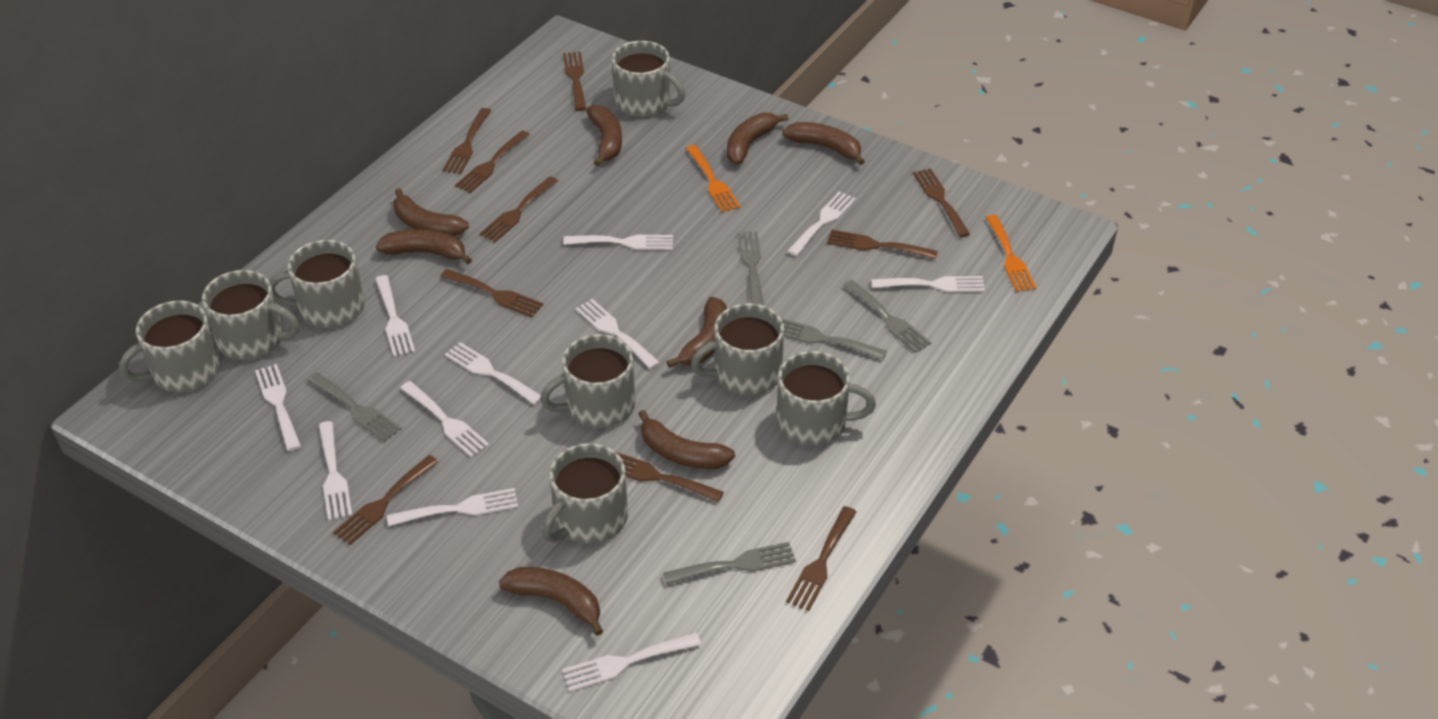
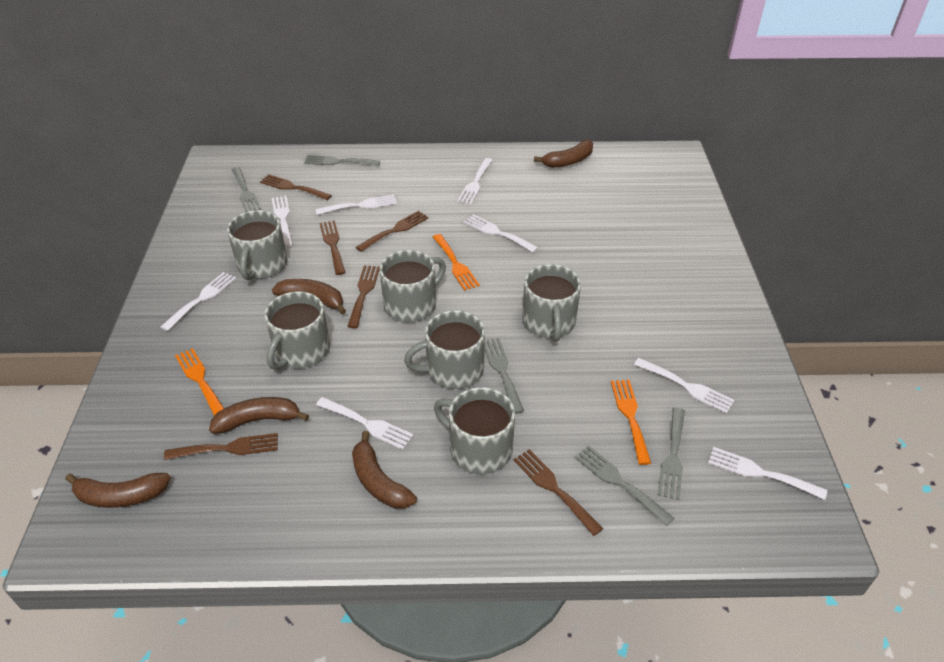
brown banana: [376,229,472,264] [393,188,469,236] [499,567,603,636] [586,105,622,166] [639,410,735,469] [667,297,727,368] [727,113,788,165] [783,122,865,165] = 8 -> [65,473,171,508] [209,397,309,434] [272,279,346,314] [352,431,417,509] [534,140,593,168] = 5
brown fork: [333,455,439,545] [440,269,543,318] [442,108,491,174] [455,131,530,193] [480,176,558,242] [563,52,586,111] [616,452,724,502] [786,506,857,611] [827,230,938,259] [913,168,970,237] = 10 -> [164,433,278,460] [260,174,332,200] [320,221,346,275] [347,265,380,328] [356,211,428,252] [514,449,603,536] = 6
grey mug: [119,301,221,393] [202,270,300,360] [269,240,365,328] [540,334,635,428] [542,443,628,544] [612,41,685,117] [691,303,784,395] [777,351,876,446] = 8 -> [227,210,288,280] [264,291,330,370] [380,250,446,322] [404,310,485,389] [434,387,515,474] [522,264,581,342] = 6
orange fork: [686,145,740,212] [986,215,1036,292] = 2 -> [175,348,224,416] [433,234,480,291] [611,380,651,465] = 3
white fork: [255,364,301,451] [319,421,352,520] [375,275,415,357] [387,488,518,526] [400,381,489,457] [445,342,541,405] [562,633,701,692] [563,235,673,250] [575,299,660,369] [787,191,856,256] [871,276,985,292] = 11 -> [161,272,236,331] [272,196,293,246] [315,194,397,215] [316,397,414,450] [457,158,493,204] [464,214,538,253] [634,358,735,413] [708,447,827,500] = 8

